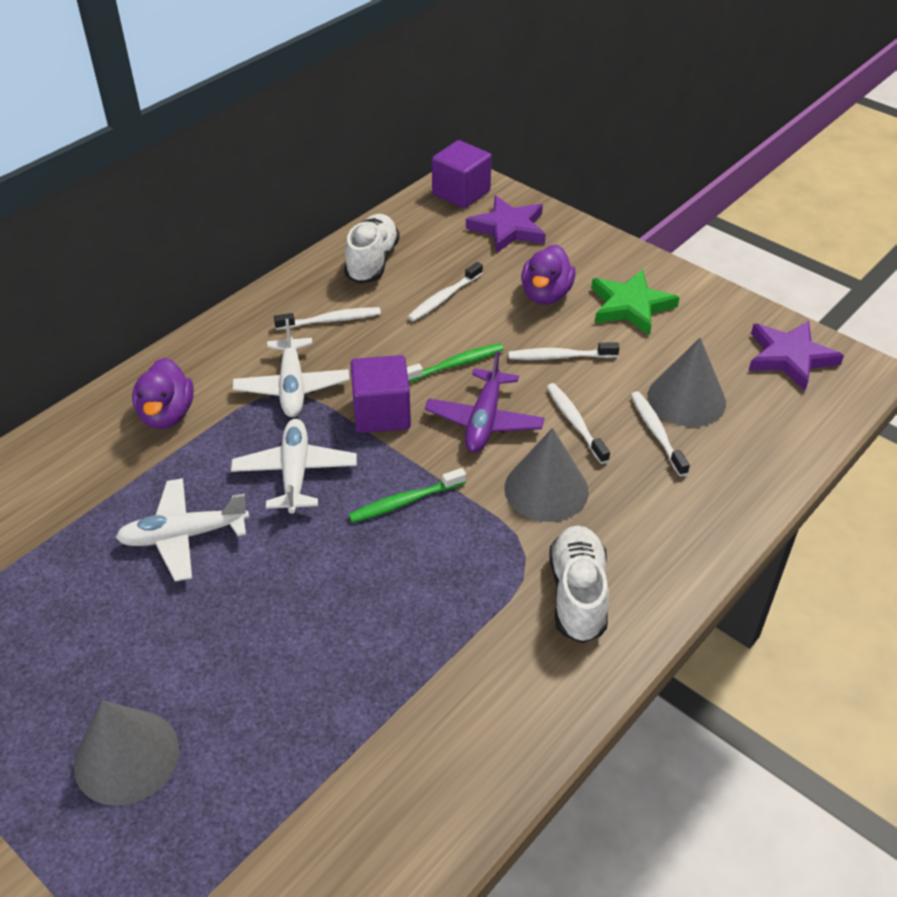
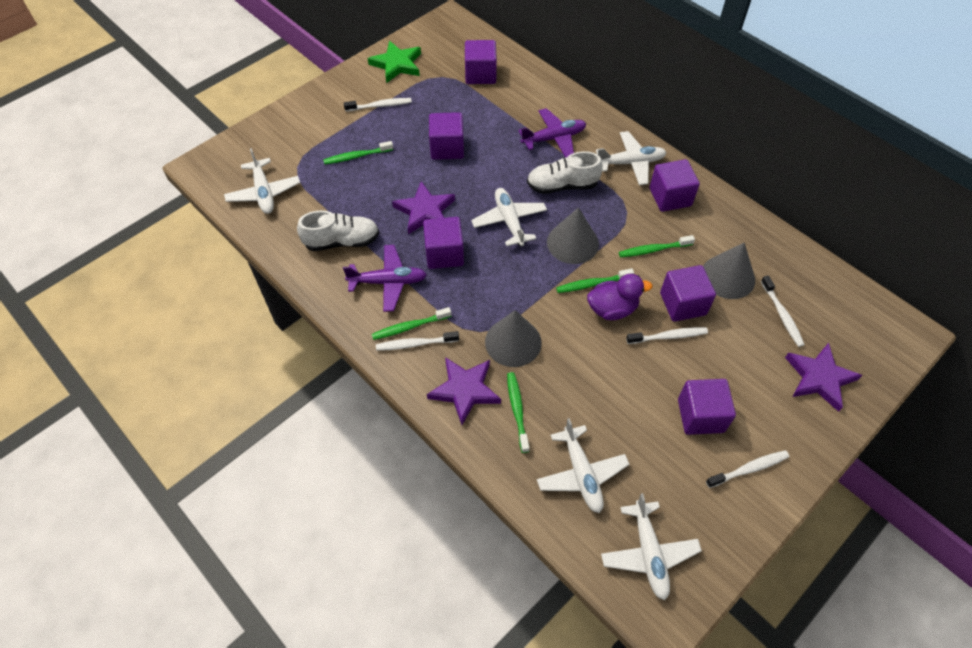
green toothbrush: [348,468,466,523] [407,343,504,383] = 2 -> [323,141,393,164] [372,307,451,340] [507,372,529,453] [556,268,634,293] [619,235,695,258] = 5
purple cube: [350,355,411,433] [432,140,492,208] = 2 -> [423,217,464,269] [429,112,464,160] [465,40,497,84] [650,159,700,212] [660,265,716,322] [678,379,736,435] = 6
purple duck: [132,358,194,429] [521,244,576,305] = 2 -> [587,274,652,320] = 1
purple plane: [425,351,544,453] = 1 -> [343,245,427,312] [518,108,586,158] = 2
purple star: [466,196,546,253] [748,321,844,391] = 2 -> [392,181,455,234] [427,357,501,425] [785,343,862,412] = 3
white plane: [116,478,249,581] [231,419,357,514] [233,319,350,417] = 3 -> [224,148,300,214] [471,188,547,246] [537,418,630,513] [596,131,667,185] [601,493,702,600] = 5

